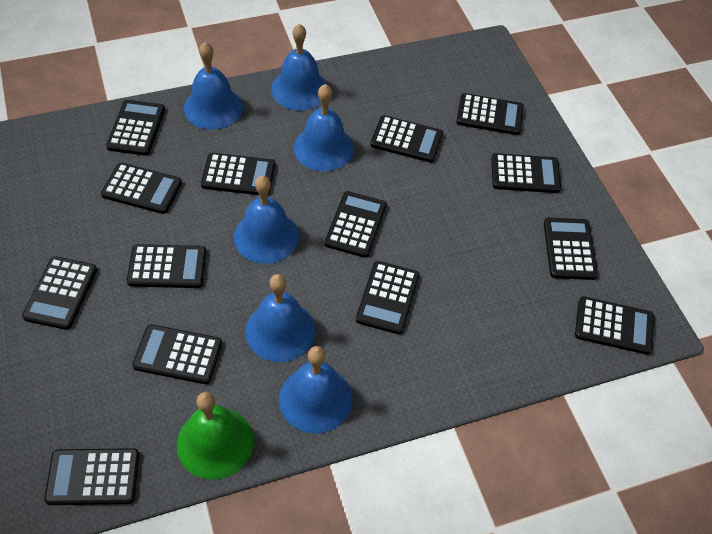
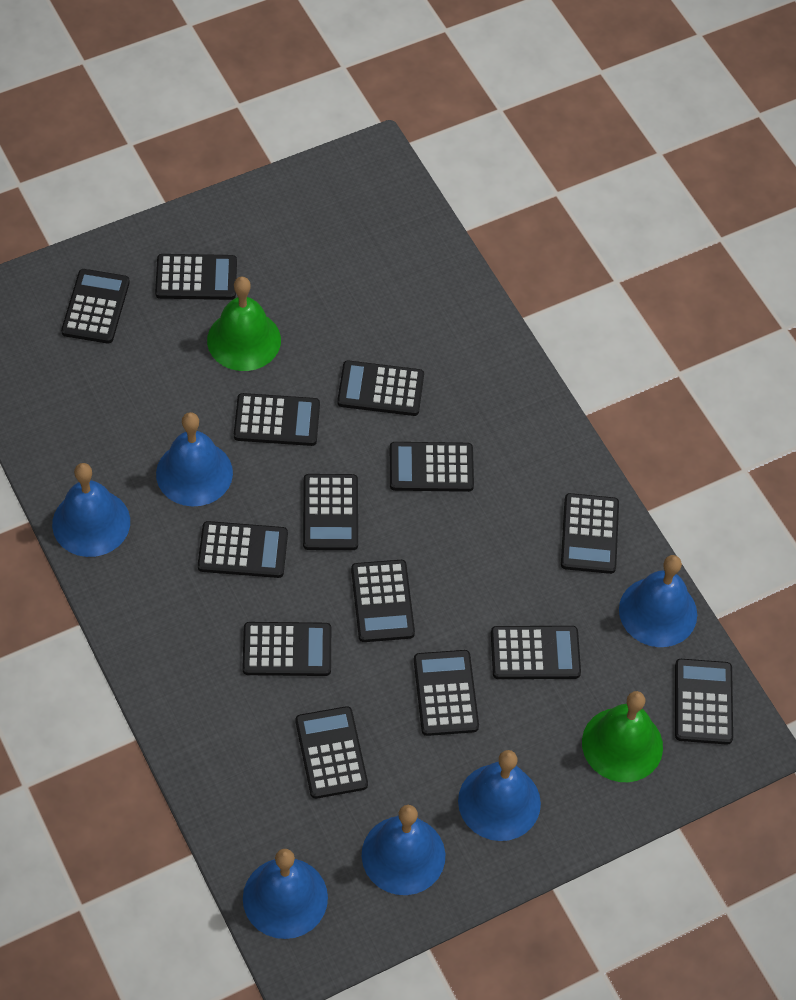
green bell: [177,392,254,480] = 1 -> [207,277,281,371] [582,691,663,782] = 2

